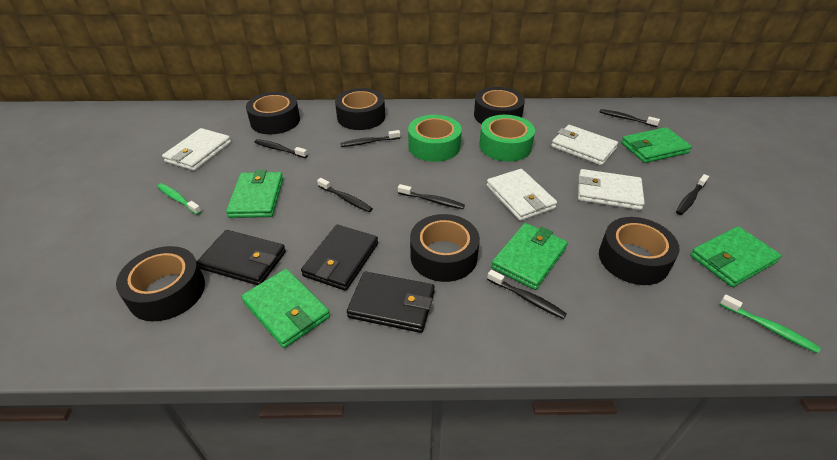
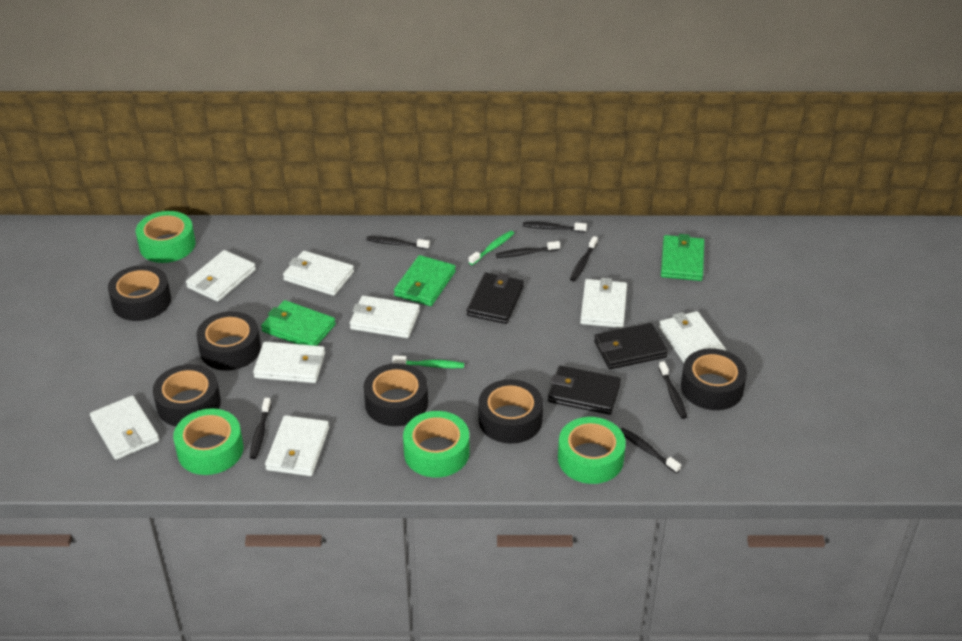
green tape: [408,115,462,162] [479,115,535,162] = 2 -> [136,211,195,263] [173,408,244,475] [403,411,469,477] [558,417,626,484] = 4
green wallet: [226,170,283,218] [241,269,330,348] [491,223,568,290] [621,127,692,163] [690,226,782,287] = 5 -> [261,300,336,346] [394,255,456,306] [661,234,704,281] = 3
white wallet: [162,128,231,171] [487,169,557,221] [551,125,618,166] [578,169,645,210] = 4 -> [90,396,159,460] [186,250,256,302] [253,342,325,383] [265,415,329,476] [283,251,354,296] [350,296,420,338] [580,278,627,328] [659,311,726,363] = 8

